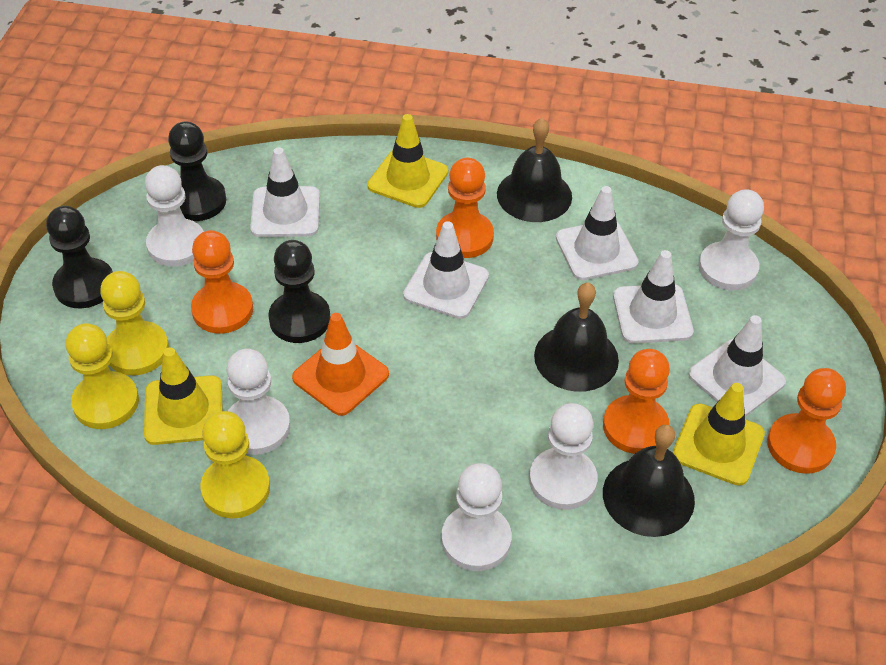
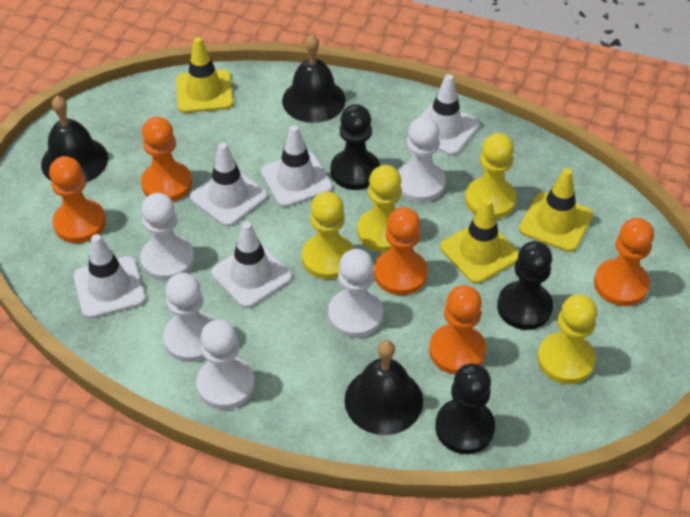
orange pawn: [191,230,253,334] [436,158,494,258] [603,349,670,454] [767,368,846,474] = 4 -> [49,156,106,243] [141,117,192,202] [374,207,428,295] [429,285,486,374] [594,218,654,306] = 5
orange traffic cone: [292,313,389,416] = 1 -> none = 0
yellow pawn: [66,324,139,429] [100,271,169,375] [200,411,270,518] = 3 -> [302,191,354,279] [357,165,402,252] [465,133,516,219] [537,294,597,384] = 4

